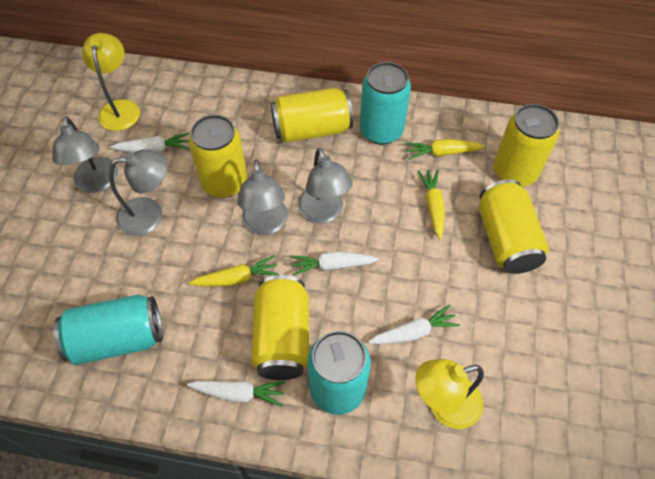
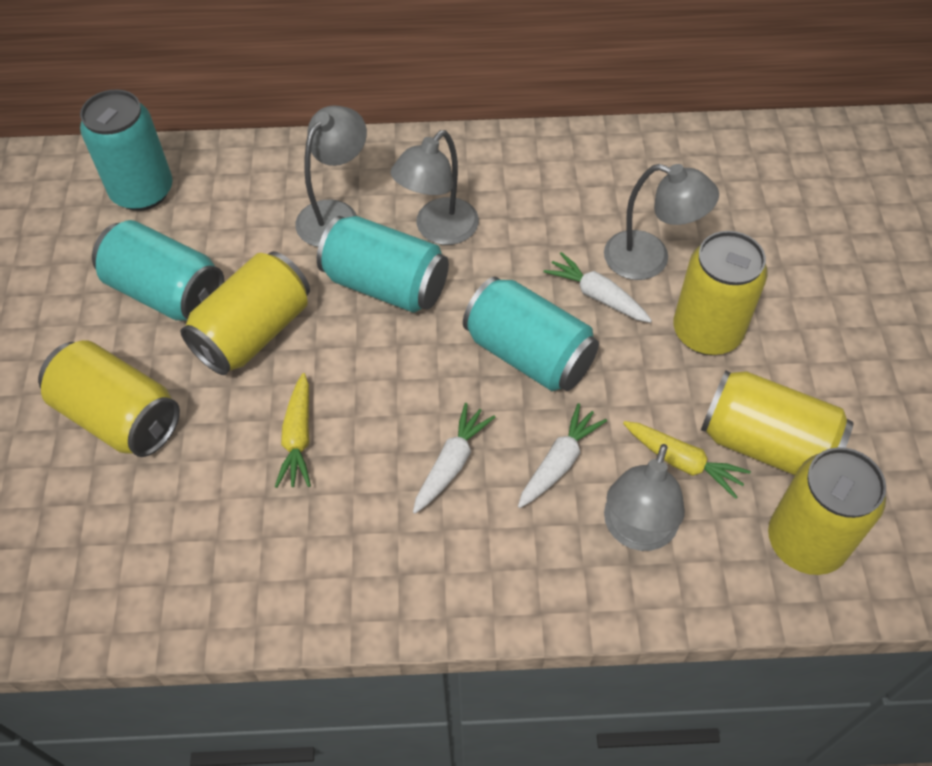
turquoise can: [53,295,163,365] [307,331,371,415] [360,62,411,145] = 3 -> [80,89,173,211] [92,220,224,321] [317,216,449,313] [463,277,599,391] = 4
white carrot: [110,133,190,153] [187,381,285,407] [291,251,379,276] [368,305,460,344] = 4 -> [413,403,495,514] [518,403,607,508] [544,252,652,323] = 3
yellow carrot: [189,255,279,287] [406,139,485,160] [417,169,445,240] = 3 -> [275,373,311,488] [623,421,751,499] = 2
yellow lamp: [82,33,140,131] [415,359,484,429] = 2 -> none = 0

